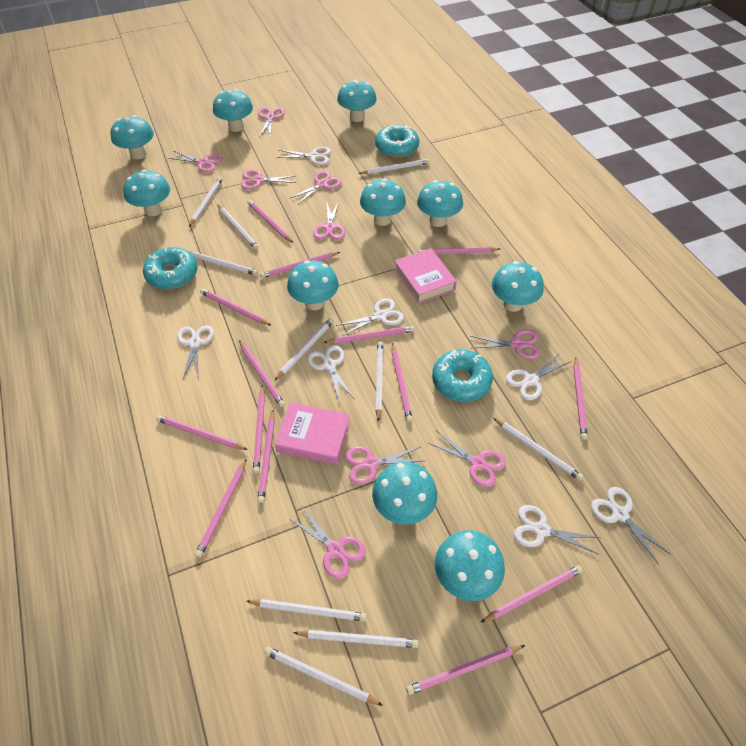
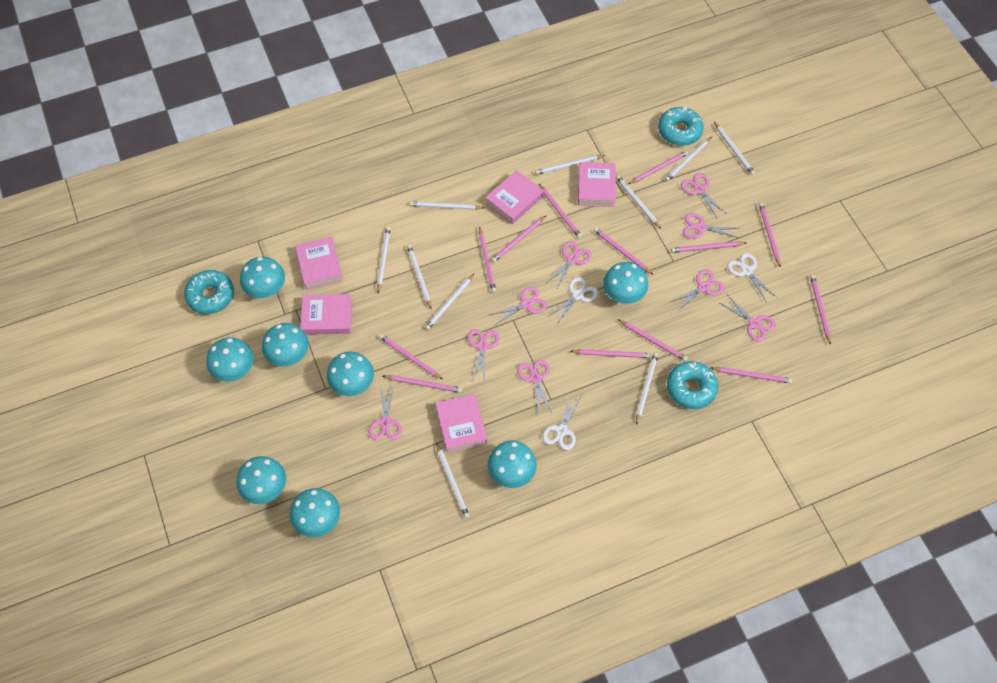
pink book: [275,402,350,465] [394,248,457,304] = 2 -> [295,237,343,290] [300,294,352,335] [435,394,487,453] [485,170,543,224] [578,162,616,207] = 5
pink pencil: [156,415,248,450] [195,459,246,558] [200,289,272,326] [239,340,285,407] [247,200,293,243] [253,385,265,473] [257,410,275,503] [260,252,340,278] [323,326,414,344] [392,343,413,422] [406,645,525,695] [418,247,500,254] [480,565,583,623] [573,357,588,440] = 14 -> [379,334,443,379] [383,375,462,393] [479,227,496,292] [491,216,546,262] [539,184,582,238] [570,349,651,358] [593,228,653,274] [618,319,688,361] [628,150,689,184] [671,241,746,253] [711,367,792,384] [759,203,781,268] [810,275,831,345] = 13
turquoise mushroom: [110,115,154,159] [124,169,170,216] [213,89,253,132] [287,260,339,310] [337,79,377,122] [360,179,406,226] [372,462,437,525] [417,180,463,227] [435,530,505,601] [492,261,544,312] = 10 -> [206,337,254,382] [237,456,286,504] [240,257,285,298] [262,323,309,367] [290,488,340,537] [327,352,374,396] [488,441,537,488] [603,262,648,304] = 8
white scissors: [177,325,214,381] [276,147,331,165] [307,345,354,403] [336,299,404,336] [506,353,572,400] [514,505,600,554] [591,487,671,565] = 7 -> [543,394,581,450] [548,277,598,325] [727,253,776,303] = 3

